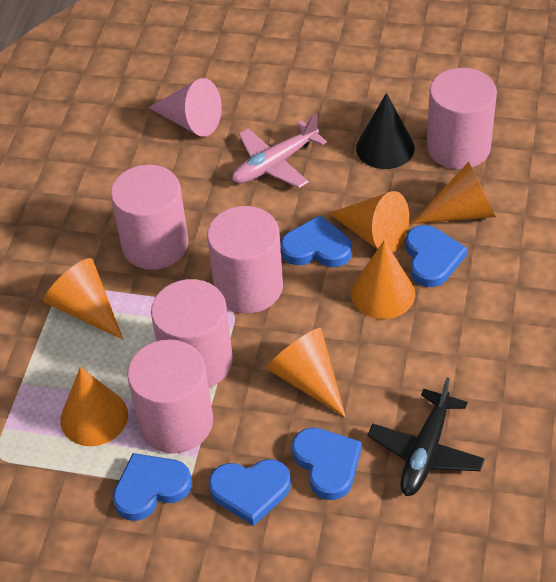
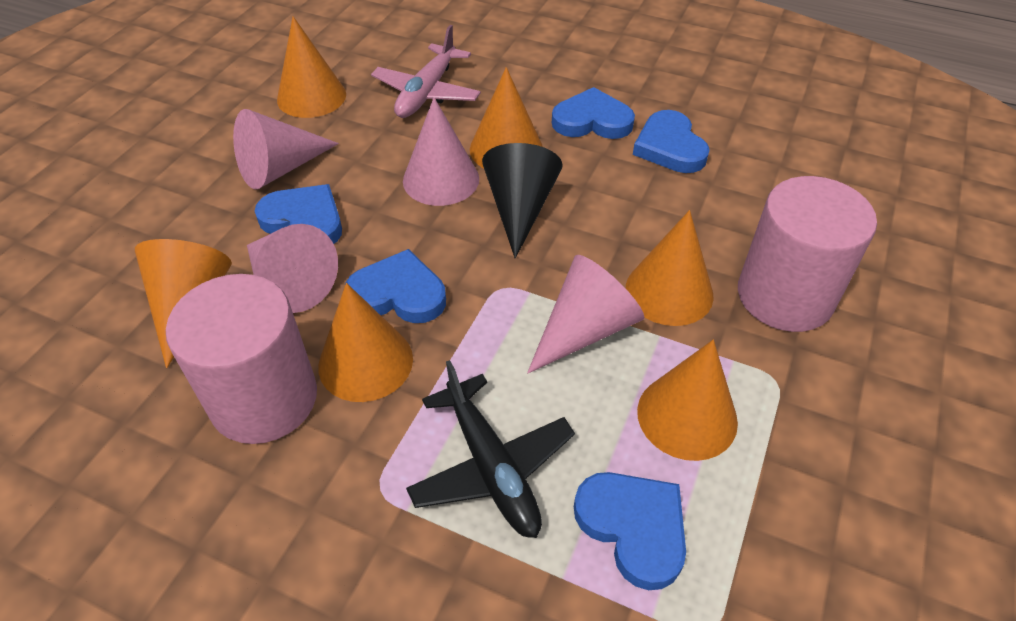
pink cone: [148,78,222,137] = 1 -> [233,109,339,189] [247,224,338,313] [403,97,479,206] [527,255,644,373] = 4
pink cylinder: [111,165,188,270] [127,339,213,453] [151,279,233,387] [207,206,283,313] [427,68,497,169] = 5 -> [166,274,317,444] [738,176,877,332] = 2

